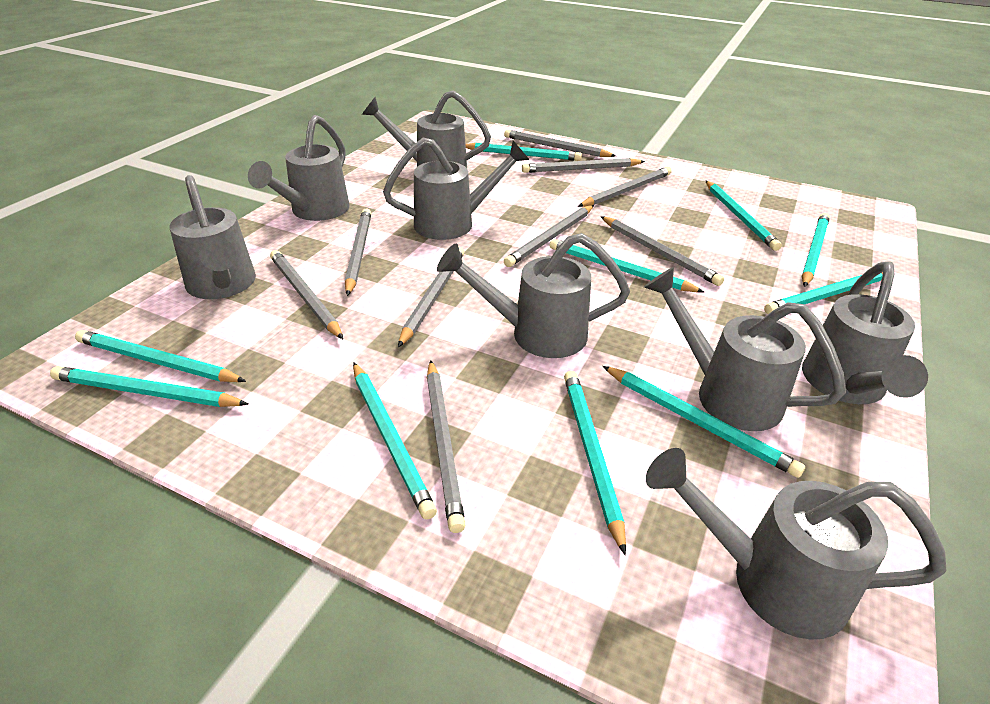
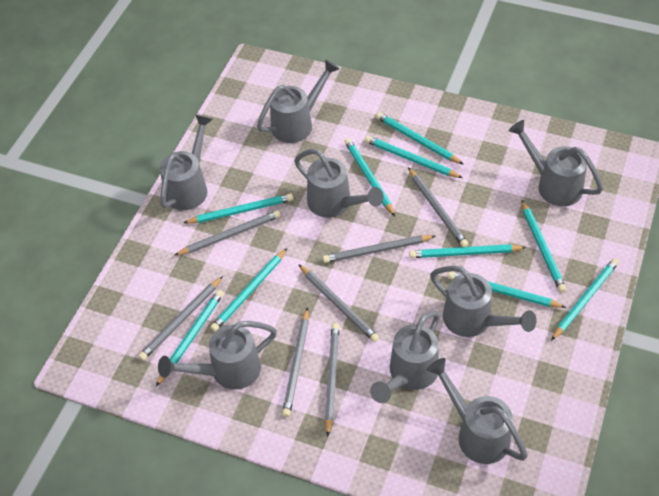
grey pencil: [270,250,343,339] [345,208,371,296] [398,247,464,347] [427,360,465,533] [504,129,616,157] [504,205,594,267] [522,158,645,173] [578,167,672,207] [601,216,724,286] = 9 -> [138,276,223,361] [174,210,281,256] [282,307,309,417] [298,264,379,342] [323,235,435,263] [325,323,340,437] [408,168,468,247] = 7

